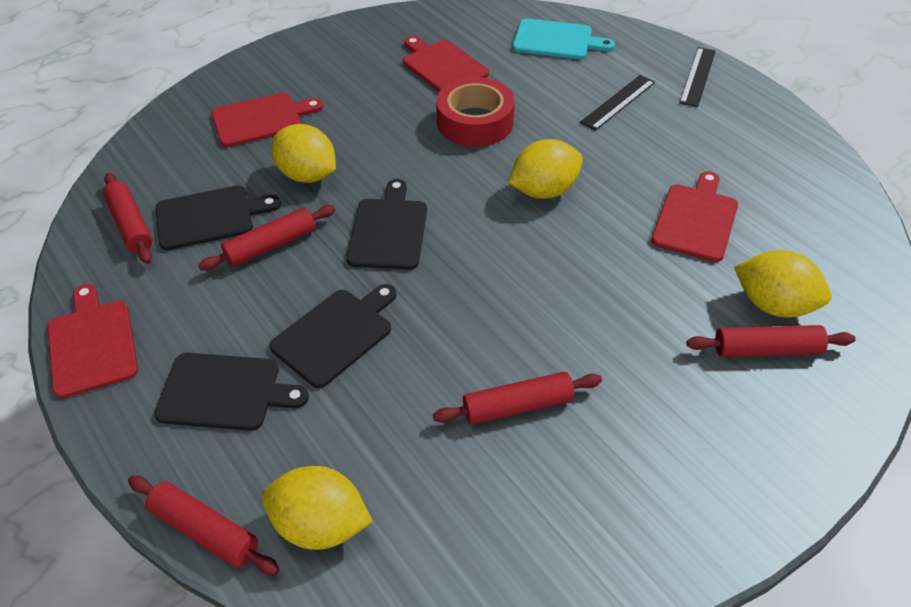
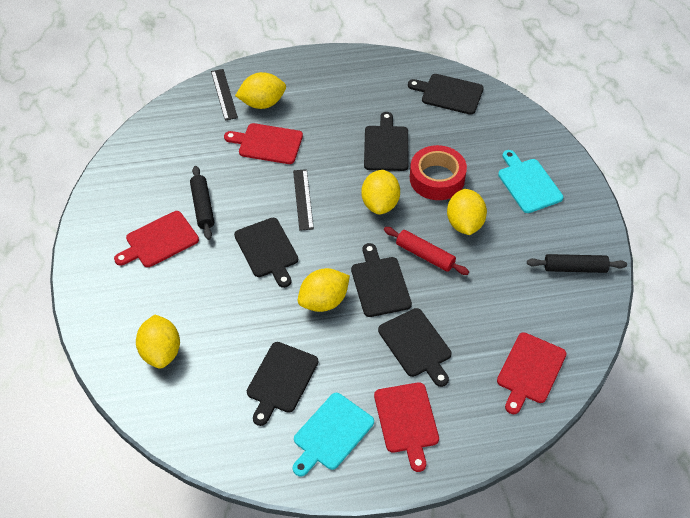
black cutting board: [154,353,309,431] [155,185,281,250] [269,284,397,388] [346,179,427,270] = 4 -> [234,218,298,288] [247,342,318,426] [351,243,412,317] [364,112,408,171] [378,308,451,387] [408,74,484,115] = 6
black rolling pin: none = 0 -> [190,166,214,240] [527,254,627,273] = 2
red rolling pin: [103,173,153,264] [128,476,280,575] [198,205,336,271] [433,372,602,425] [686,325,856,357] = 5 -> [384,227,469,275] = 1
turquoise cutting board: [513,18,615,59] = 1 -> [293,393,374,477] [498,150,563,213] = 2
yellow lemon: [262,466,373,550] [271,124,336,183] [508,139,583,199] [734,250,832,317] = 4 -> [136,315,180,369] [235,72,286,109] [298,268,350,312] [361,170,400,215] [447,189,487,235] = 5

